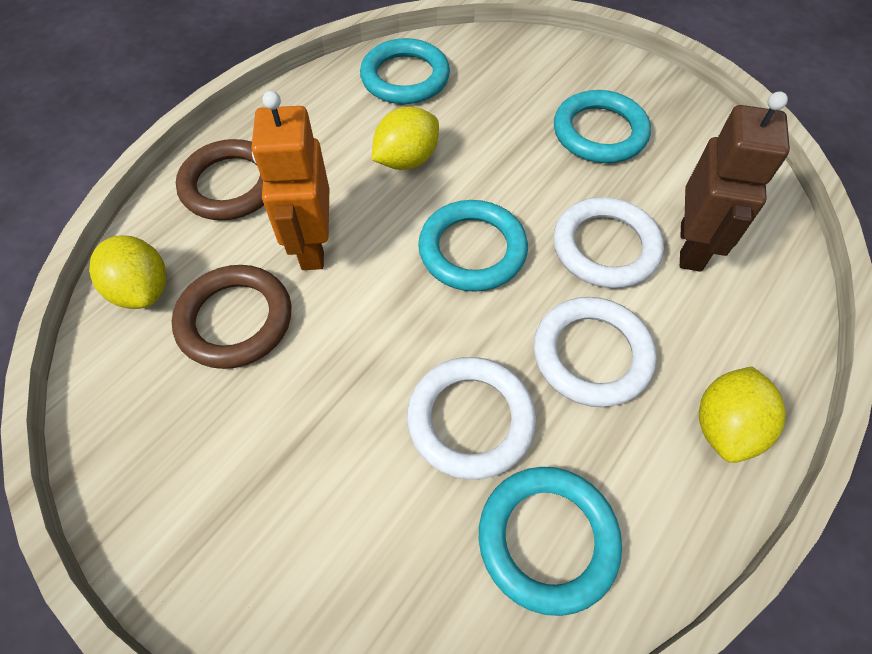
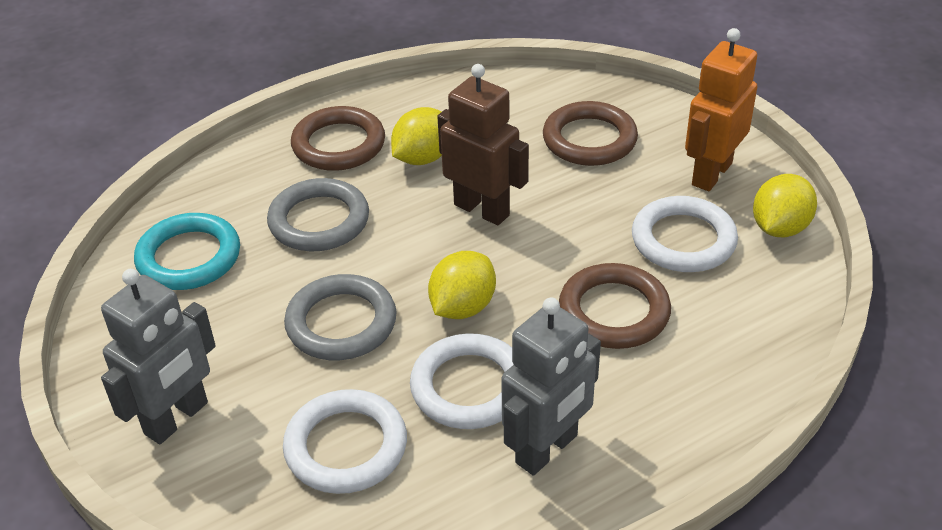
brown ring: [172,265,291,369] [176,139,264,220] = 2 -> [291,106,385,171] [543,101,638,166] [559,263,671,349] = 3
grey ring: none = 0 -> [267,178,369,251] [284,274,397,360] = 2
grey robot: none = 0 -> [101,269,216,444] [501,298,601,476] = 2
turquoise ring: [360,38,450,104] [418,200,528,292] [479,467,622,616] [554,90,651,163] = 4 -> [134,213,240,290] = 1

